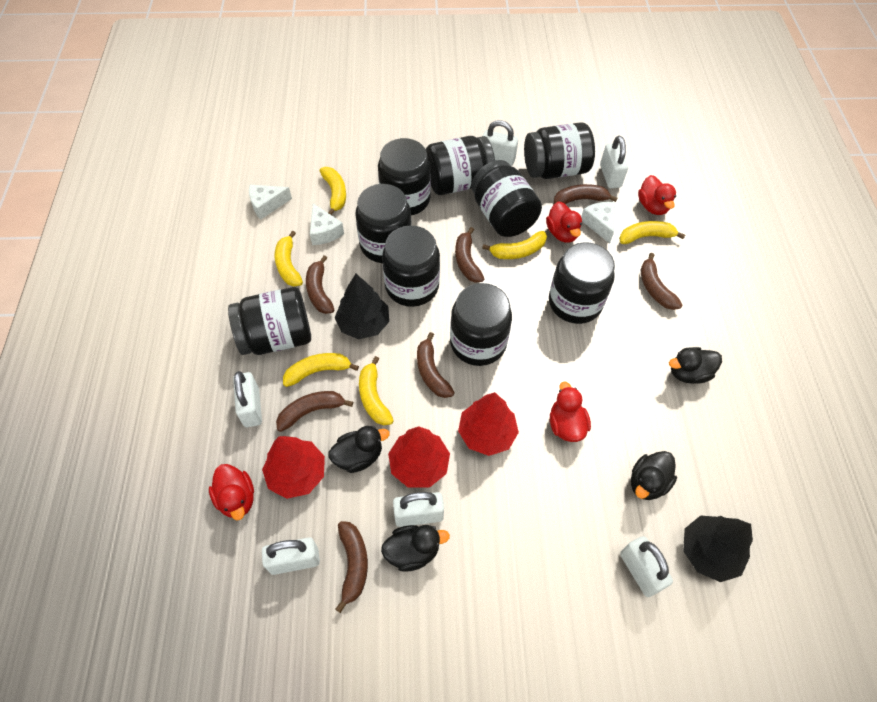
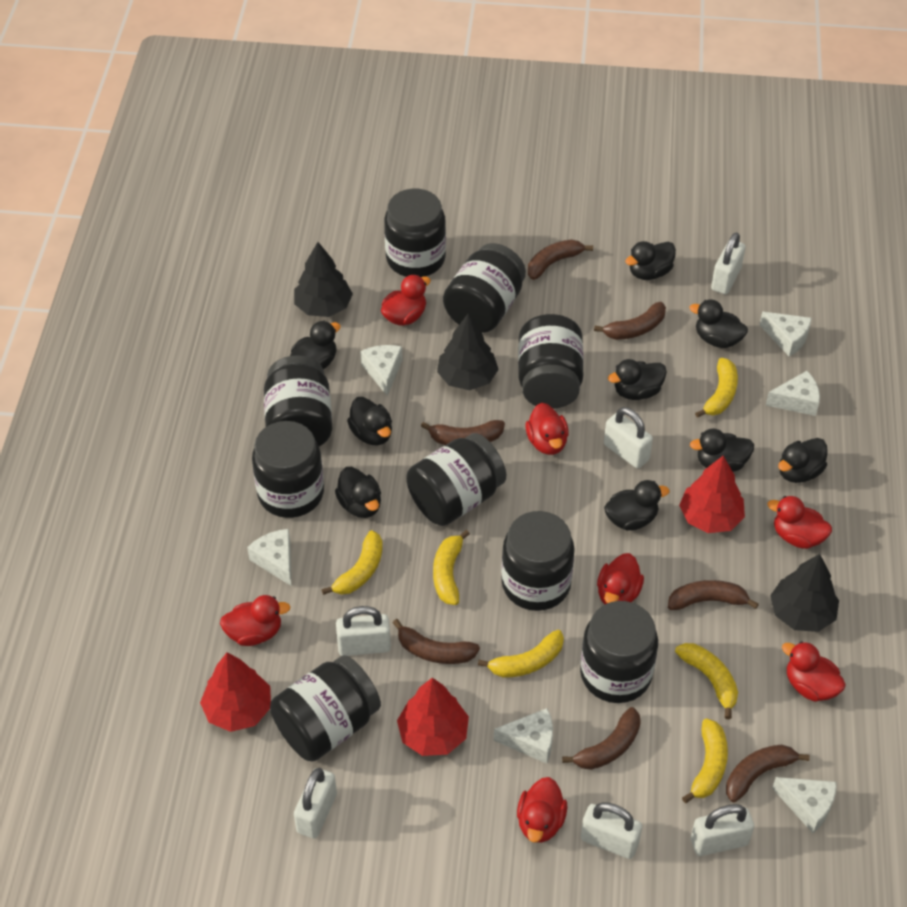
black duck: [328,426,390,473] [381,525,450,572] [631,451,677,500] [669,347,722,384] = 4 -> [290,321,341,370] [335,467,381,518] [347,397,392,445] [604,480,670,531] [608,359,667,400] [625,241,676,280] [690,300,748,348] [690,429,754,472] [778,438,828,483] = 9
black tree: [335,274,389,339] [683,515,753,582] = 2 -> [294,242,353,317] [437,314,499,390] [770,554,839,632] = 3
red duck: [209,464,254,520] [546,201,582,243] [550,381,591,442] [638,175,676,215] = 4 -> [220,595,291,646] [381,275,431,326] [517,777,567,843] [525,403,569,455] [597,553,644,605] [768,496,832,549] [782,641,846,702] = 7
white cheese: [249,185,292,220] [310,203,344,245] [581,202,615,244] = 3 -> [247,529,291,586] [360,345,403,396] [494,708,553,764] [760,312,812,356] [766,371,820,416] [772,777,837,833] = 6

